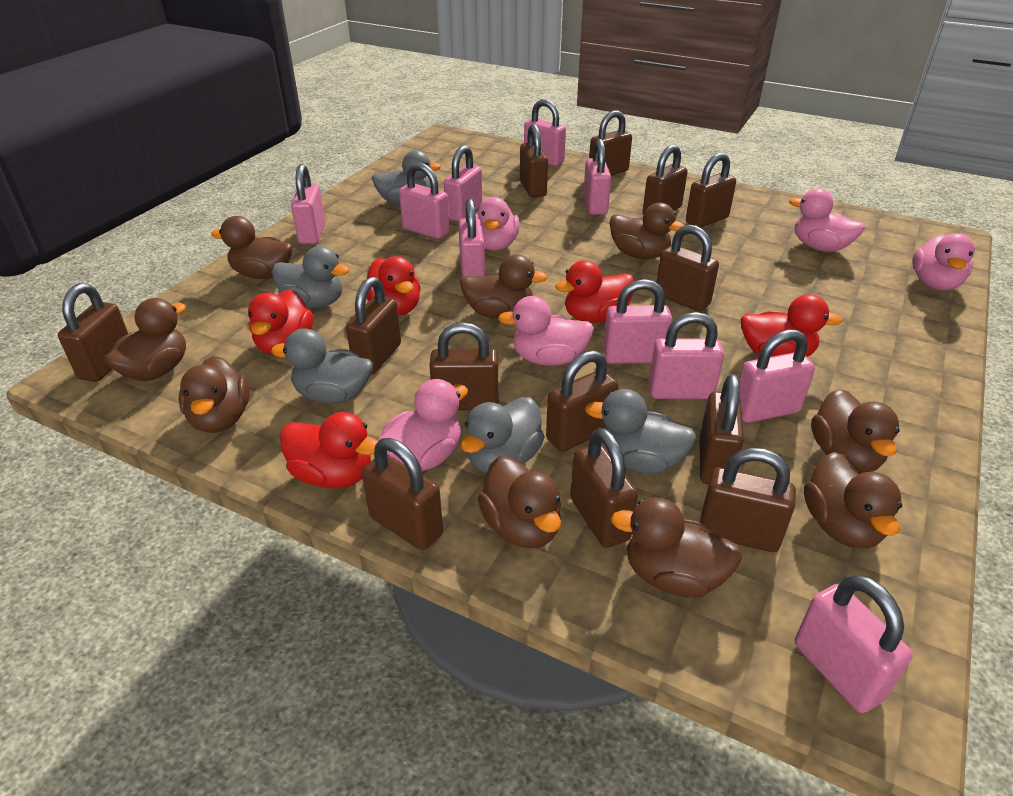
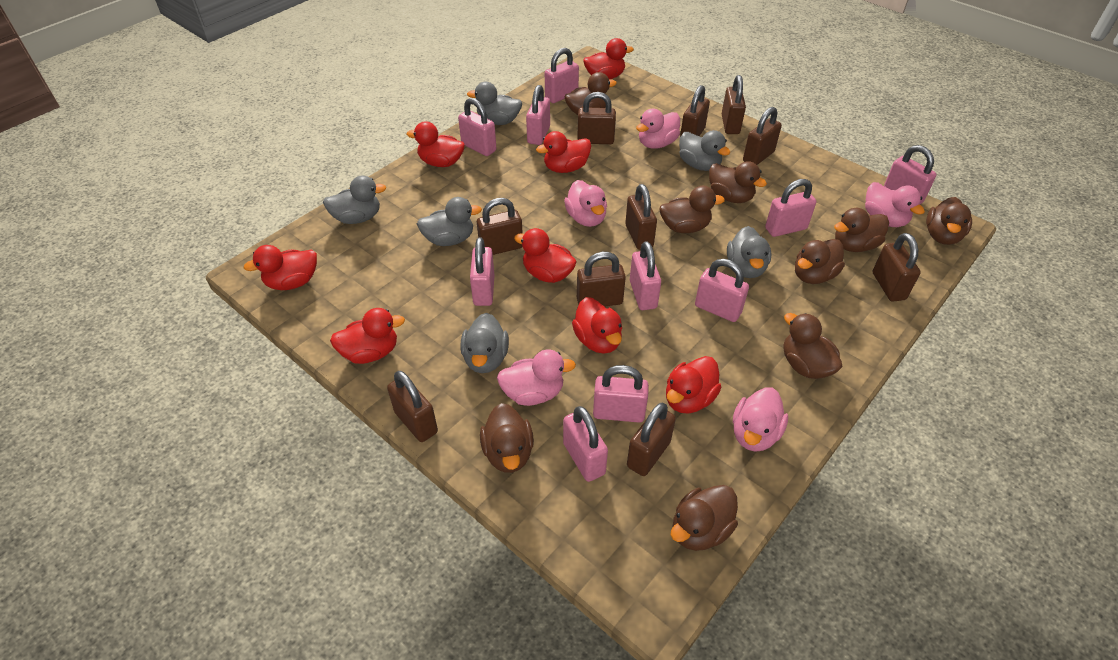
brown padlock: [58,283,129,382] [346,277,401,374] [362,438,443,550] [429,322,499,410] [520,124,548,197] [546,351,618,452] [570,428,638,548] [589,110,632,176] [643,145,688,215] [656,225,719,311] [686,153,736,228] [699,374,744,485] [700,448,796,552] = 13 -> [387,371,438,442] [477,198,523,255] [577,92,616,144] [577,252,626,307] [625,184,657,250] [627,402,676,476] [680,85,710,137] [722,75,746,134] [743,107,782,165] [873,233,921,302] = 10
grey duck: [271,329,373,404] [272,246,350,308] [371,150,441,205] [461,397,545,473] [585,389,697,474] = 5 -> [323,176,386,224] [417,197,482,246] [460,313,509,373] [467,82,522,125] [679,130,730,171] [727,226,771,278] = 6
red duck: [248,289,313,355] [280,412,378,489] [366,256,421,316] [555,260,634,323] [741,294,843,357] = 5 -> [244,245,317,290] [330,308,405,364] [407,121,465,167] [514,228,577,283] [536,131,591,173] [572,297,622,354] [583,38,634,80] [666,356,722,414] = 8

